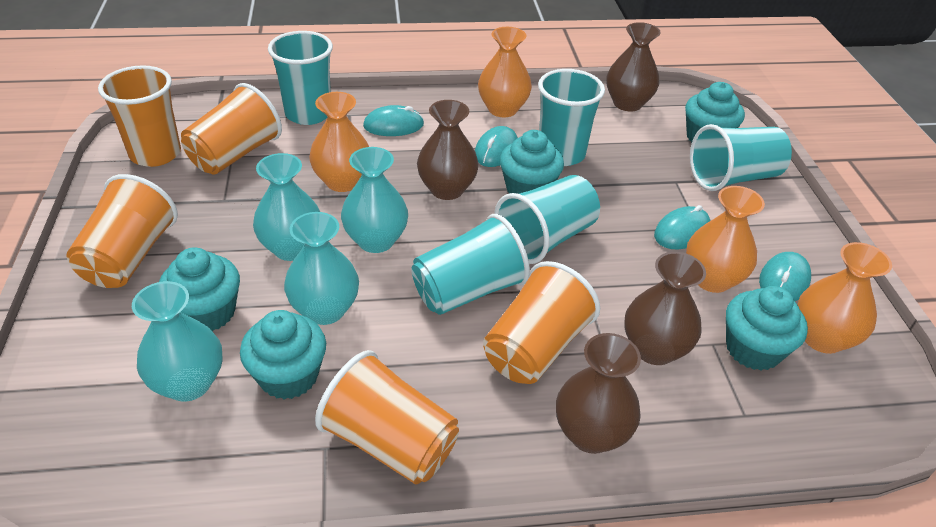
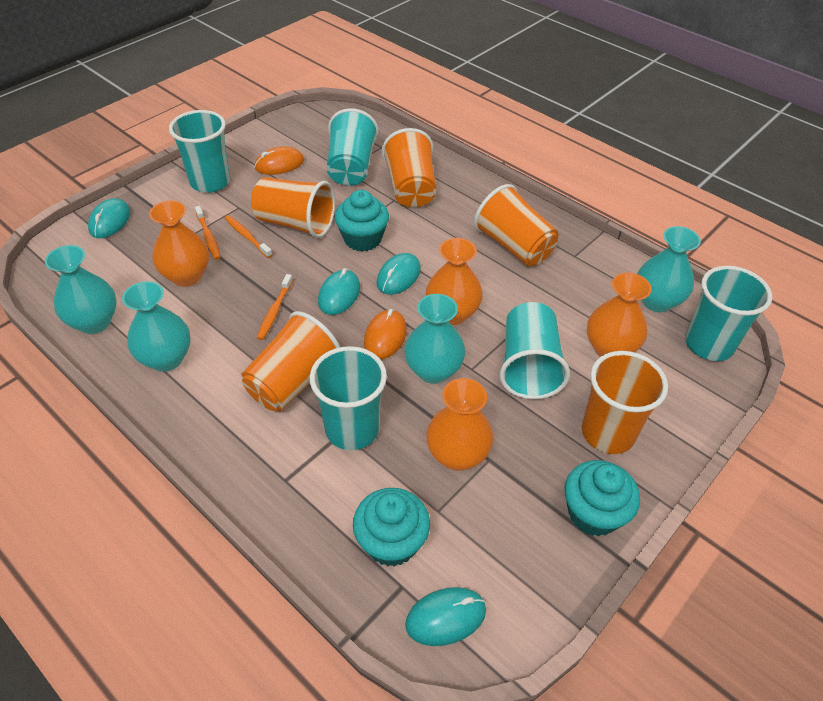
brown vase: [417,100,479,200] [556,333,641,454] [606,22,661,112] [625,252,706,365] = 4 -> none = 0
orange mouse: none = 0 -> [254,147,304,175] [364,309,407,359] = 2
orange toothbrush: none = 0 -> [195,206,221,260] [225,215,272,258] [257,274,293,340] = 3
turquoise cupcake: [159,248,240,331] [240,310,326,399] [500,130,564,194] [685,82,745,142] [726,286,808,371] = 5 -> [335,190,389,252] [353,488,430,567] [564,460,640,536] = 3

